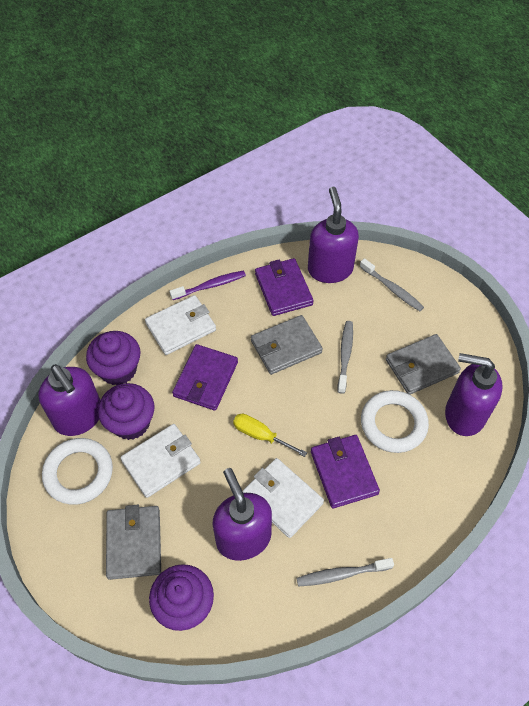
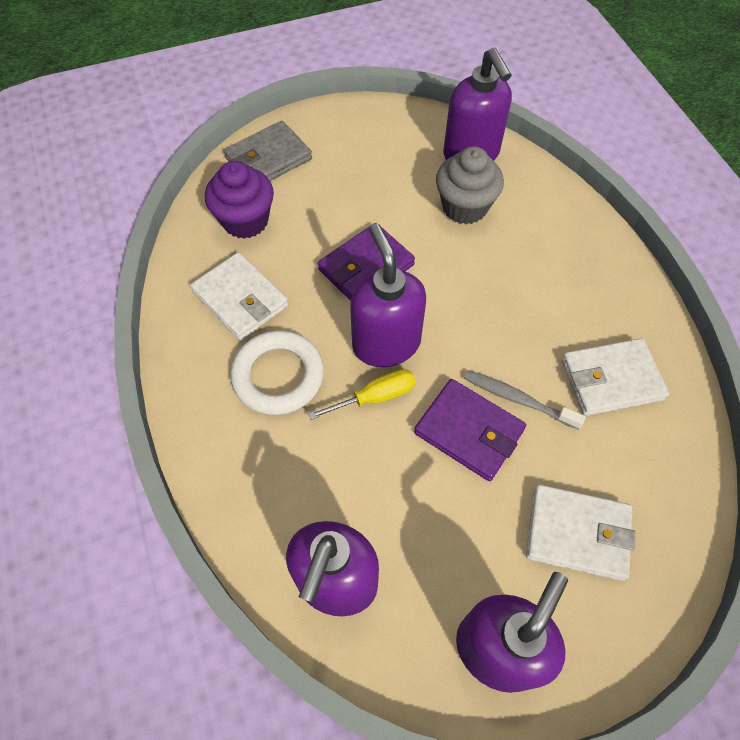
grey cupcake: none = 0 -> [436,146,504,224] = 1
grey toothbrush: [297,558,394,587] [338,321,353,394] [360,258,424,311] = 3 -> [464,370,586,430] = 1
grey wallet: [106,505,161,580] [251,315,323,375] [386,334,461,395] = 3 -> [224,121,312,181] = 1
purple cupcake: [86,331,140,385] [98,383,154,440] [149,564,214,631] = 3 -> [205,161,274,239] = 1
purple toothbrush: [170,270,246,300] = 1 -> none = 0
purple wallet: [172,344,238,411] [255,258,314,316] [311,435,380,508] = 3 -> [318,223,415,301] [414,379,526,481] = 2
white ring: [42,438,113,505] [361,390,429,453] = 2 -> [230,330,324,415] = 1

